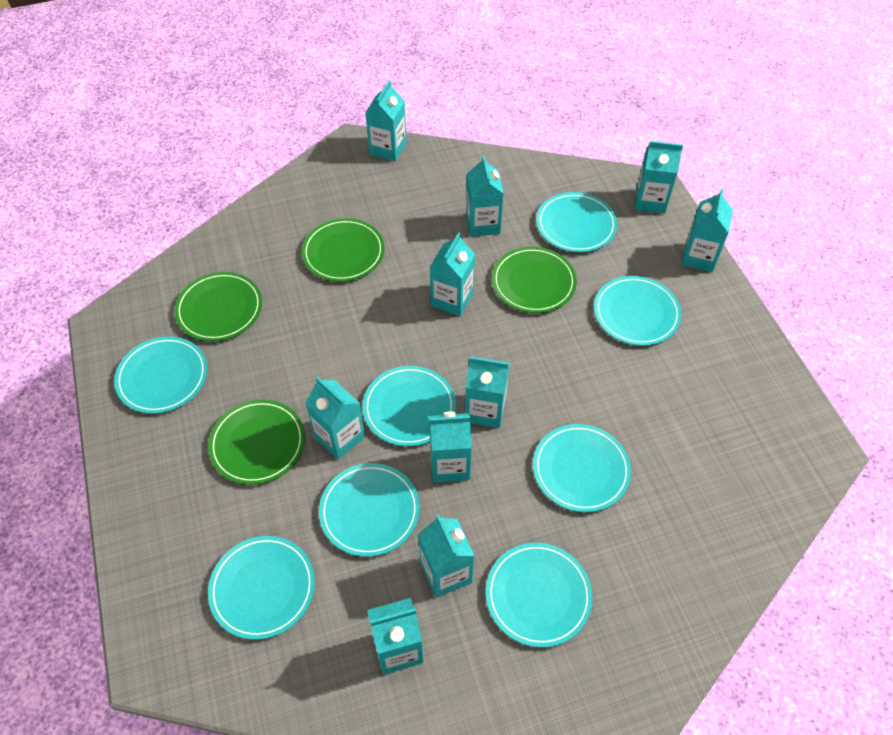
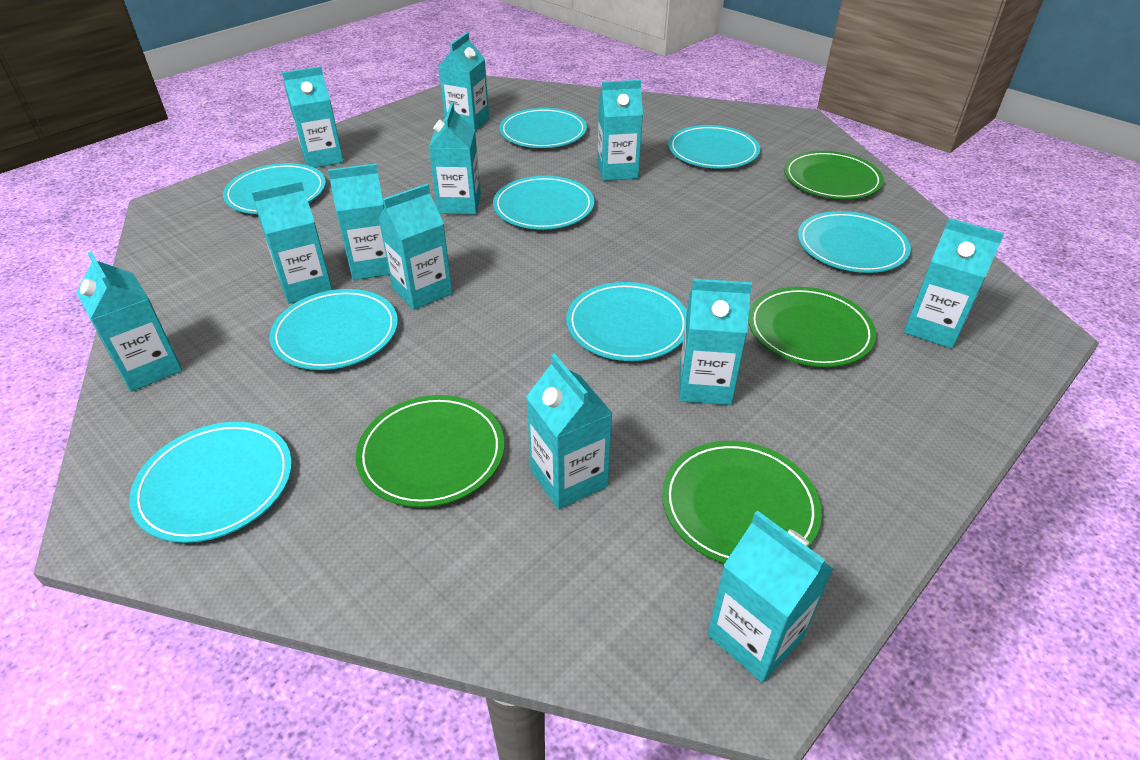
turquoise carton: [305,376,365,459] [365,81,407,162] [367,598,424,675] [418,514,474,598] [429,412,472,482] [430,233,475,316] [465,356,510,428] [466,155,504,237] [635,141,683,214] [681,189,733,272] = 10 -> [77,252,182,392] [251,181,333,304] [282,66,344,168] [328,163,390,280] [378,184,453,310] [428,102,481,214] [438,32,489,131] [526,353,613,509] [597,80,643,181] [679,279,752,405] [707,510,833,683] [904,218,1004,349] = 12

